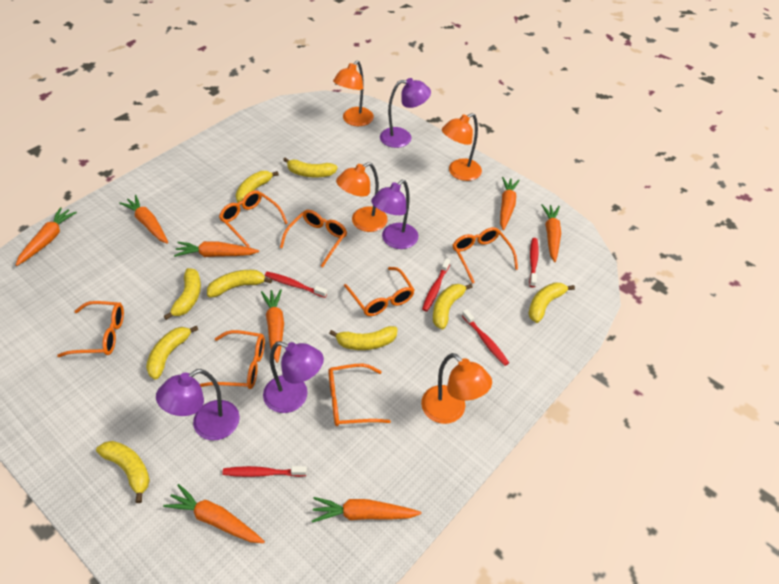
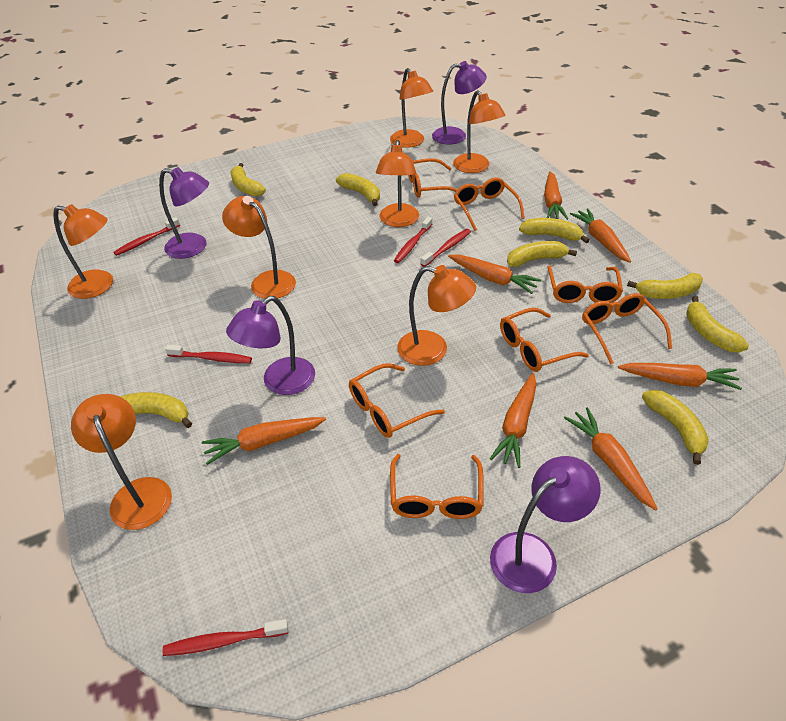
orange carrot: [16,207,77,266] [119,195,168,244] [163,484,265,543] [174,241,259,257] [261,289,284,363] [312,497,422,523] [500,177,520,230] [542,204,561,262] = 8 -> [202,417,326,465] [448,254,542,294] [490,373,536,468] [544,171,568,220] [564,407,658,510] [570,208,631,263] [618,363,742,390] = 7
orange lamp: [333,60,374,126] [336,162,388,232] [421,353,492,424] [442,113,482,181] = 4 -> [53,204,113,299] [71,394,172,530] [222,196,296,299] [376,140,419,227] [390,68,433,148] [397,265,476,366] [453,90,505,173] = 7
yellow banana: [96,441,150,503] [146,326,198,380] [164,268,201,320] [207,270,272,298] [236,171,279,205] [283,157,338,177] [329,326,398,350] [433,284,473,330] [529,282,575,323] = 9 -> [121,392,192,428] [231,163,266,197] [336,173,380,206] [507,241,577,267] [519,218,590,243] [627,273,703,299] [642,390,709,465] [686,296,749,353] = 8

